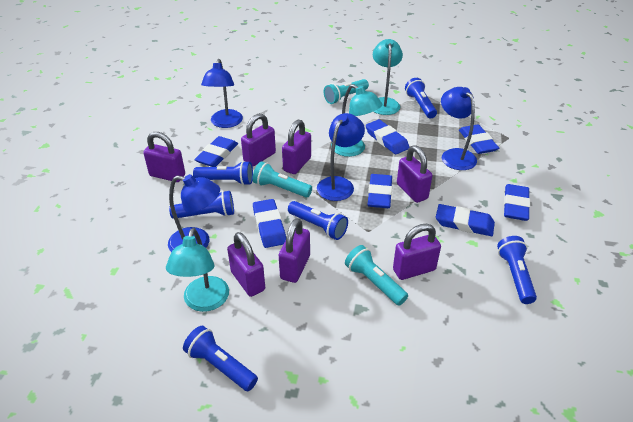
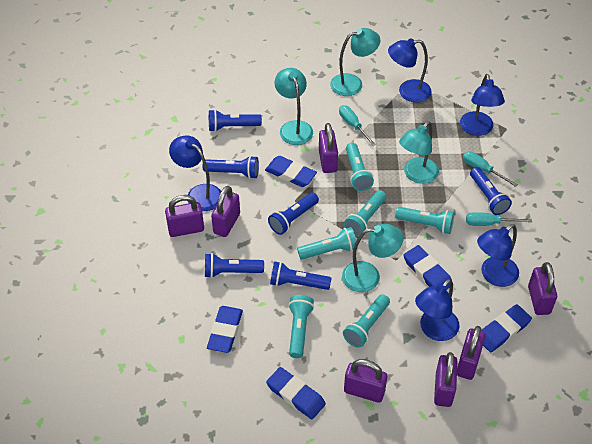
blue eraser: [194,136,238,167] [253,199,286,248] [366,119,409,154] [368,174,392,208] [436,204,495,236] [459,124,499,154] [504,184,530,221] = 7 -> [207,306,243,353] [265,156,317,187] [266,367,326,419] [403,245,452,289] [481,304,532,352] = 5
blue lamp: [168,174,220,252] [201,59,243,128] [317,113,365,201] [441,87,477,170] = 4 -> [169,135,221,211] [388,38,432,102] [415,279,459,341] [460,74,505,136] [477,224,519,287] = 5
turquoise flashlight: [252,161,312,198] [324,79,369,104] [345,245,408,306] = 3 -> [288,295,314,358] [297,227,356,259] [343,294,390,348] [344,190,386,237] [346,143,374,191] [395,207,454,234] = 6
turquoise lamp: [166,228,229,312] [331,84,383,157] [373,39,403,115] = 3 -> [274,68,313,145] [330,28,380,96] [342,224,403,292] [399,121,439,184] = 4
turquoise screwdriver: none = 0 -> [339,105,376,146] [463,151,518,187] [466,212,532,226] = 3

